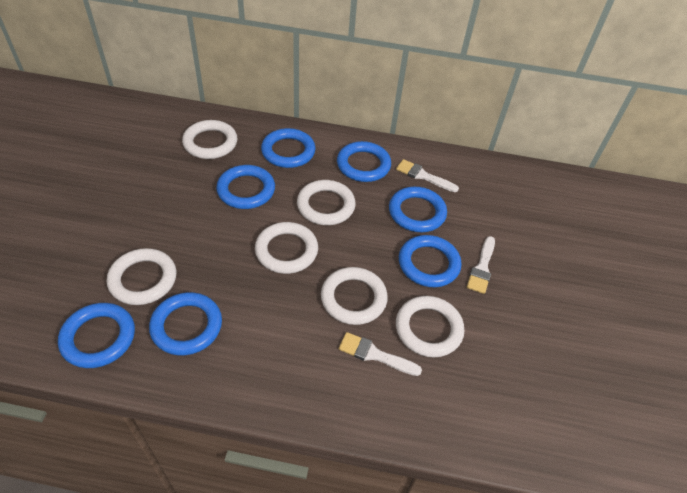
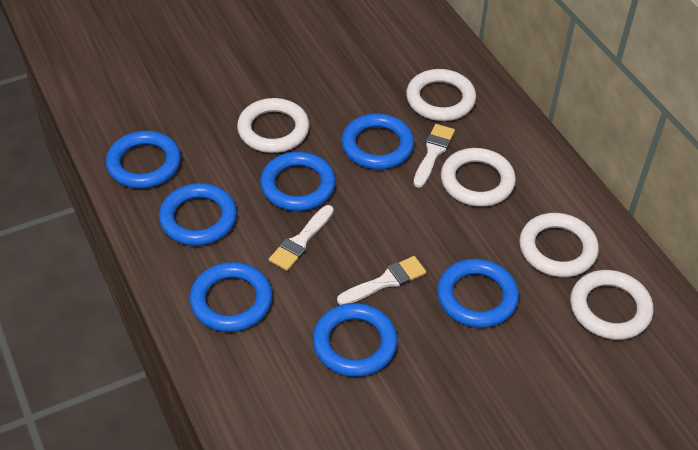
white ring: [107,248,176,305] [182,120,237,159] [255,222,318,274] [297,180,356,225] [321,267,388,325] [396,296,464,357] = 6 -> [237,98,309,153] [406,69,476,121] [441,148,516,207] [519,213,599,277] [570,270,653,340] = 5

